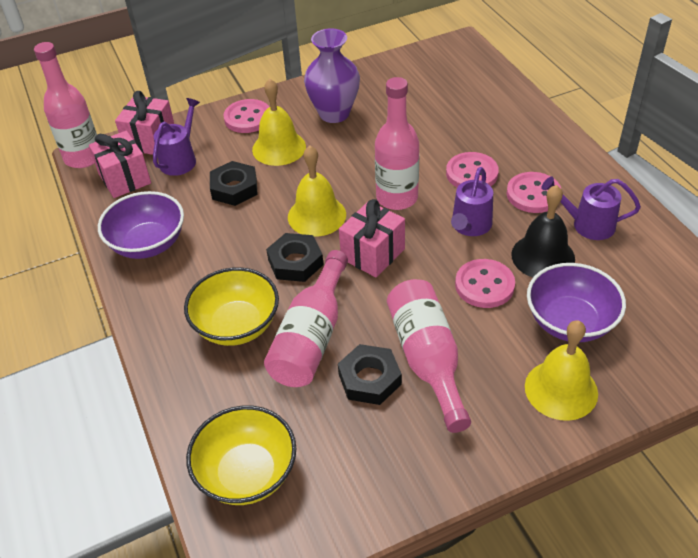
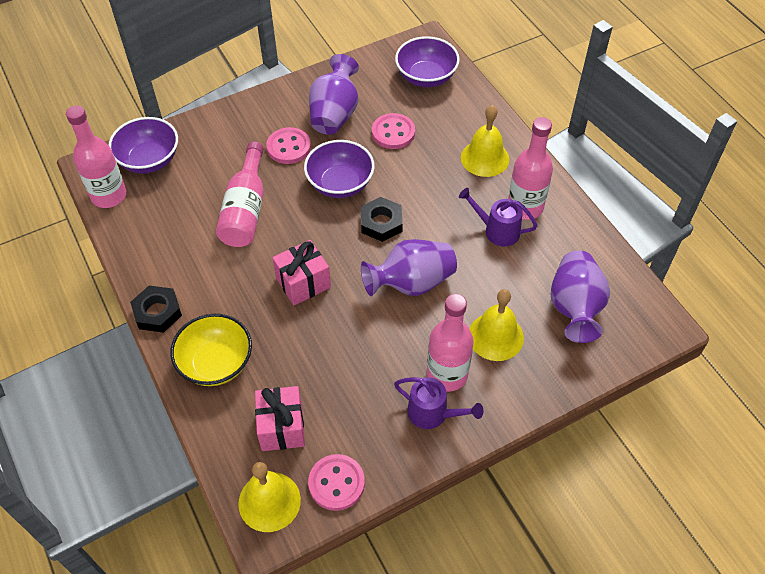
black bell: [511,185,575,277] = 1 -> none = 0
black nut: [210,161,258,206] [266,233,324,282] [338,344,402,405] = 3 -> [130,286,182,333] [361,197,403,242] = 2
pink button: [223,99,269,133] [446,152,499,187] [455,259,515,308] [507,172,561,213] = 4 -> [266,127,311,164] [308,454,365,511] [372,113,415,149] = 3
pink gift: [89,131,151,198] [115,91,174,155] [339,199,405,278] = 3 -> [255,386,305,451] [272,240,331,305] = 2
purple bowl: [98,191,184,259] [527,263,626,342] = 2 -> [109,117,178,174] [304,140,375,198] [395,36,460,87] = 3
purple vase: [304,28,360,123] = 1 -> [309,54,359,135] [361,239,457,296] [551,250,610,343] = 3
purple watering can: [153,98,200,176] [451,167,493,236] [541,177,641,240] = 3 -> [394,377,483,429] [459,188,537,247] = 2
yellow bowl: [184,267,279,346] [186,406,296,505] = 2 -> [170,314,252,386] = 1

